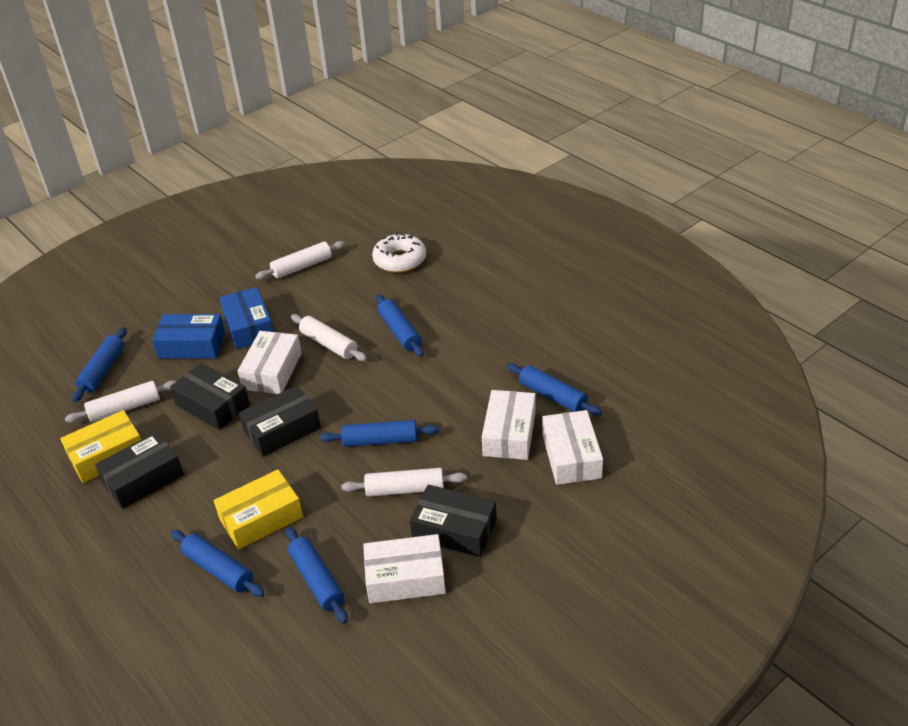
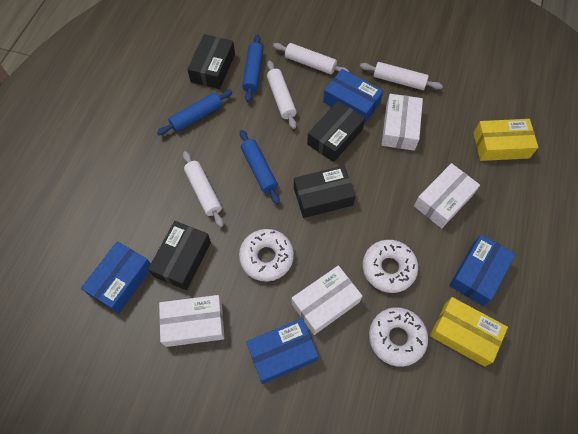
blue box: [152,314,225,359] [219,287,274,349] = 2 -> [81,241,151,314] [246,318,319,384] [323,69,383,124] [449,234,516,306] = 4
blue rolling pin: [72,327,127,402] [171,530,265,597] [286,527,348,623] [320,420,439,447] [376,295,424,357] [507,363,602,416] = 6 -> [157,90,233,135] [240,130,280,204] [242,35,263,102] = 3
white donut: [372,233,426,273] = 1 -> [239,229,294,281] [363,240,418,293] [369,307,428,367] = 3

